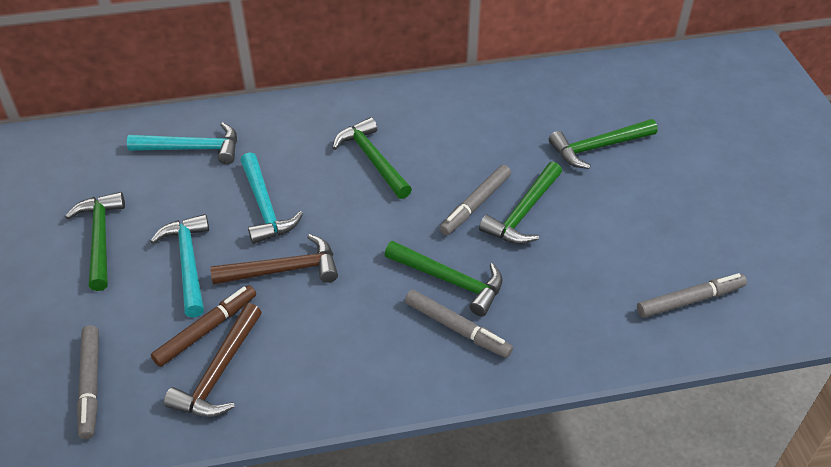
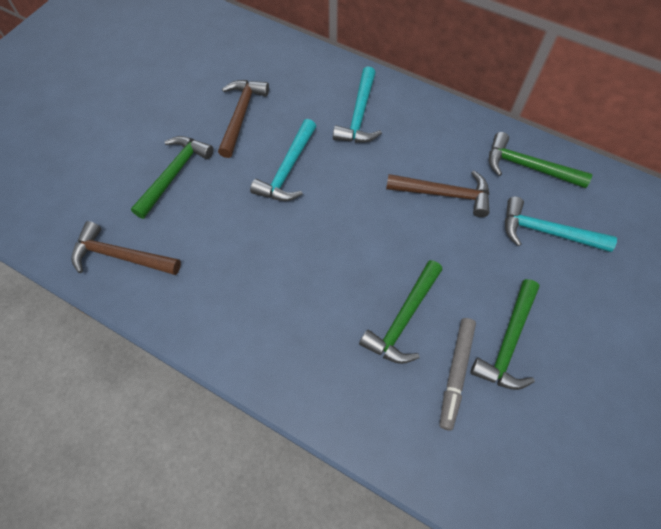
brown hammer: [164,303,262,417] [210,234,338,285] = 2 -> [71,221,181,275] [218,80,269,158] [386,170,489,217] = 3
brown marker: [151,285,256,367] = 1 -> none = 0
green hammer: [65,192,125,291] [332,117,412,199] [385,241,503,316] [479,162,562,244] [549,119,658,169] = 5 -> [131,136,214,219] [359,260,443,364] [470,279,539,390] [489,132,592,188] = 4
grey marker: [77,325,99,439] [405,290,513,358] [439,165,511,235] [637,273,747,318] = 4 -> [439,318,476,431] = 1

